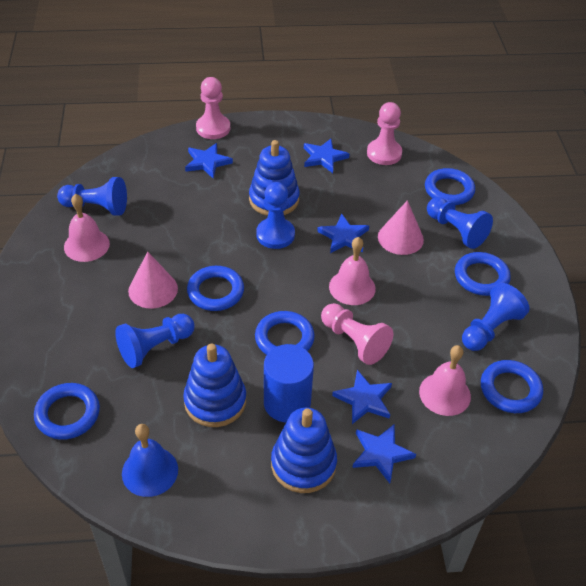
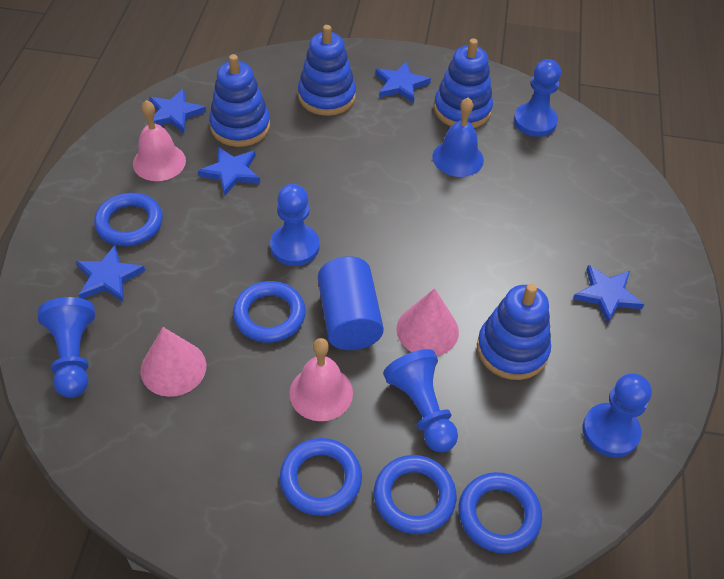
blue ring: [34,383,100,440] [187,266,244,311] [255,311,315,355] [425,168,475,205] [455,252,511,296] [481,360,543,413] = 6 -> [94,193,163,247] [233,281,306,343] [280,438,362,516] [374,455,457,534] [459,472,542,553] = 5
blue stacking toy: [183,343,246,427] [249,140,300,216] [271,408,337,493] = 3 -> [209,54,270,147] [298,25,356,116] [434,38,493,128] [477,284,551,380] = 4
pink bell: [64,194,110,262] [329,237,376,305] [419,345,471,416] = 3 -> [133,100,186,181] [289,338,353,421] = 2
pink pawn: [196,77,230,139] [321,303,393,365] [367,102,402,165] = 3 -> none = 0

